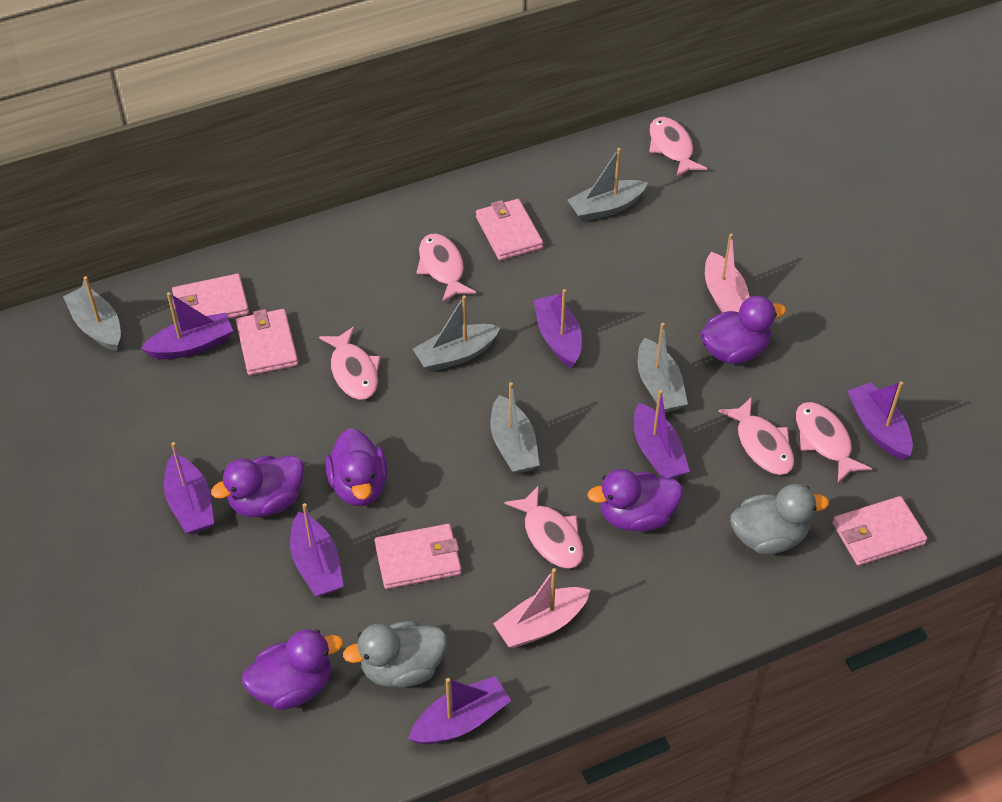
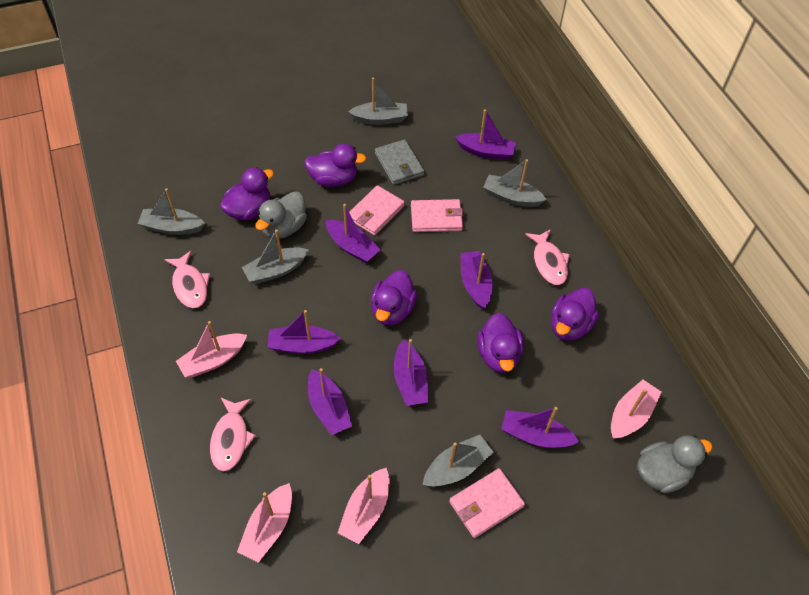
grey wallet: none = 0 -> [375,139,424,185] = 1
pink boat: [493,568,590,648] [705,234,750,313] = 2 -> [176,321,247,378] [237,483,292,563] [338,468,390,544] [611,380,662,439] = 4
pink fish: [319,326,381,400] [416,234,476,303] [504,485,584,569] [649,117,707,178] [718,397,794,475] [796,402,872,483] = 6 -> [164,251,210,308] [210,398,256,472] [525,229,570,285] = 3
pink wallet: [172,274,249,319] [236,309,298,375] [375,524,461,589] [476,199,543,260] [832,496,927,566] = 5 -> [349,185,405,236] [411,199,463,232] [449,468,525,538] = 3

